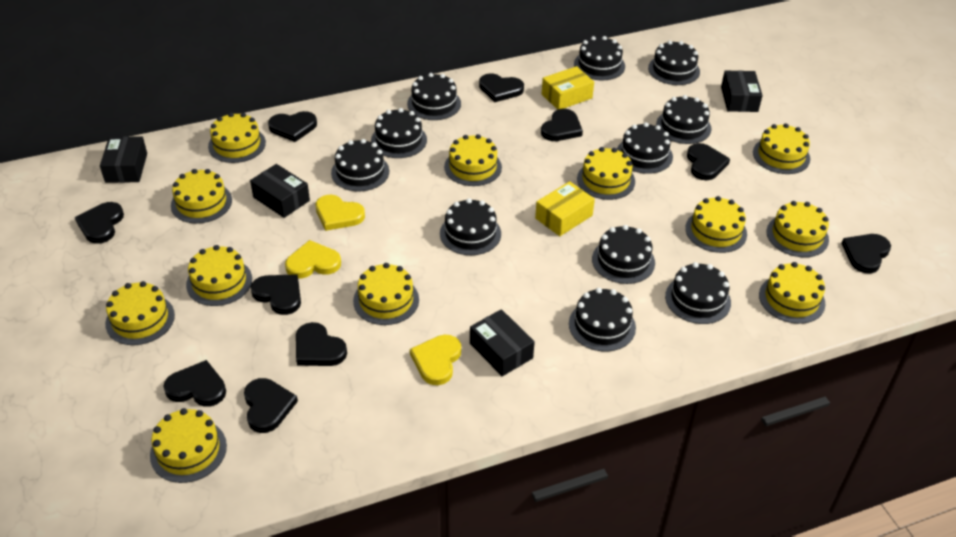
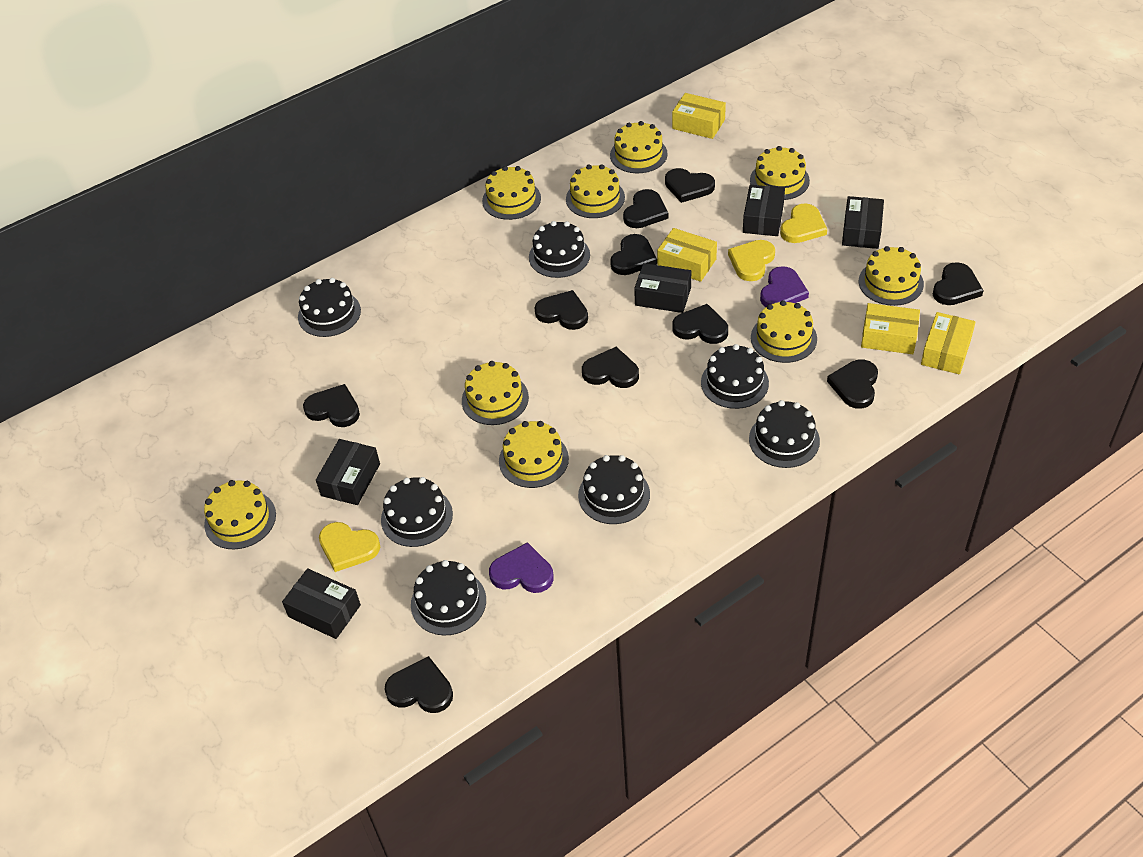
black box: [100,136,147,183] [250,164,310,218] [470,309,535,376] [721,71,763,112] = 4 -> [282,568,361,639] [316,439,380,505] [634,263,691,313] [743,185,785,236] [842,196,884,249] = 5
black cake: [331,139,389,191] [371,108,427,158] [407,73,461,120] [440,198,501,255] [569,288,636,352] [574,36,625,80] [592,225,655,284] [617,123,673,174] [648,40,700,85] [656,95,712,144] [665,262,731,324] = 11 -> [298,278,361,337] [381,477,453,547] [411,560,486,635] [529,221,590,278] [578,455,650,524] [701,344,769,409] [749,400,820,468] = 7
purple heart: none = 0 -> [489,542,554,593] [760,266,809,307] = 2
yellow box: [535,181,595,236] [542,66,594,110] = 2 -> [657,228,717,282] [672,93,726,139] [861,303,920,354] [921,312,976,374] = 4
yellow cake: [105,281,175,345] [150,408,227,483] [171,169,232,223] [186,245,252,306] [208,113,266,163] [353,263,419,325] [444,134,502,186] [577,147,635,200] [685,196,747,253] [753,123,810,174] [759,262,825,324] [766,201,829,257] = 12 -> [204,480,276,549] [462,361,529,425] [482,166,541,220] [499,421,569,488] [566,164,625,218] [610,121,668,173] [750,146,810,200] [751,300,817,363] [859,246,924,306] = 9

